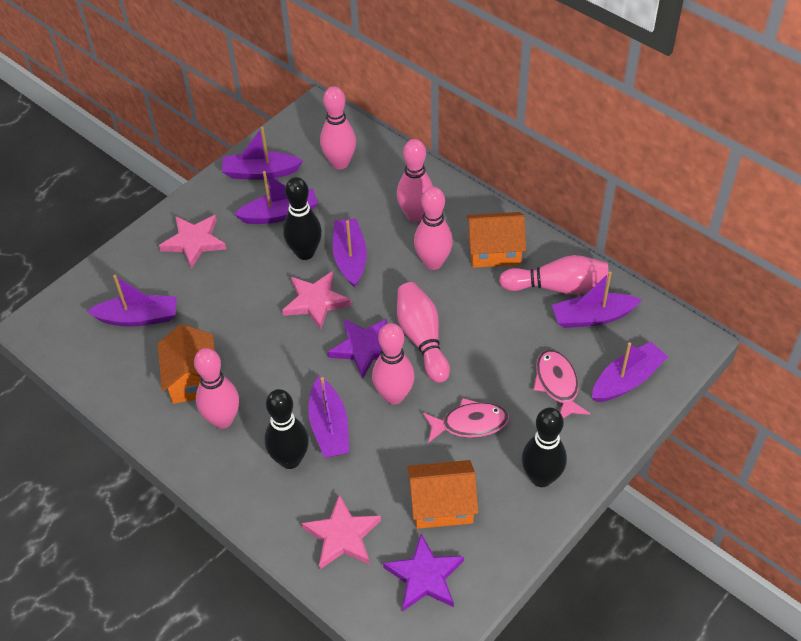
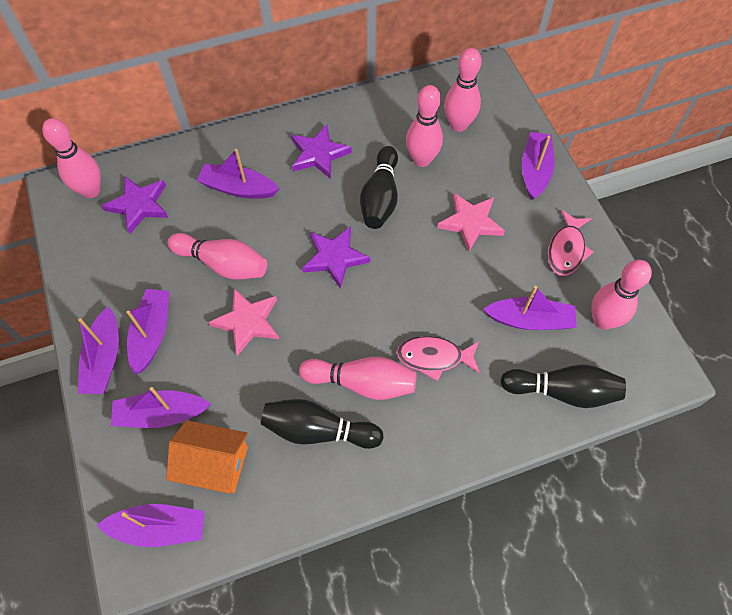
orange house: [158,324,215,404] [407,460,478,529] [466,212,526,268] = 3 -> [166,420,248,494] = 1
pink bowling pin: [194,348,239,429] [320,86,356,170] [372,323,415,405] [397,139,433,222] [397,282,450,383] [414,187,453,270] [499,255,609,294] = 7 -> [42,118,101,198] [168,233,267,280] [299,357,416,400] [406,85,443,167] [444,48,482,132] [591,260,652,330] = 6
pink star: [159,215,226,269] [282,271,352,330] [302,494,381,569] = 3 -> [209,288,279,356] [437,193,505,252] = 2
purple star: [328,319,387,379] [383,534,464,611] = 2 -> [102,176,168,234] [291,125,352,179] [302,226,370,289] = 3

